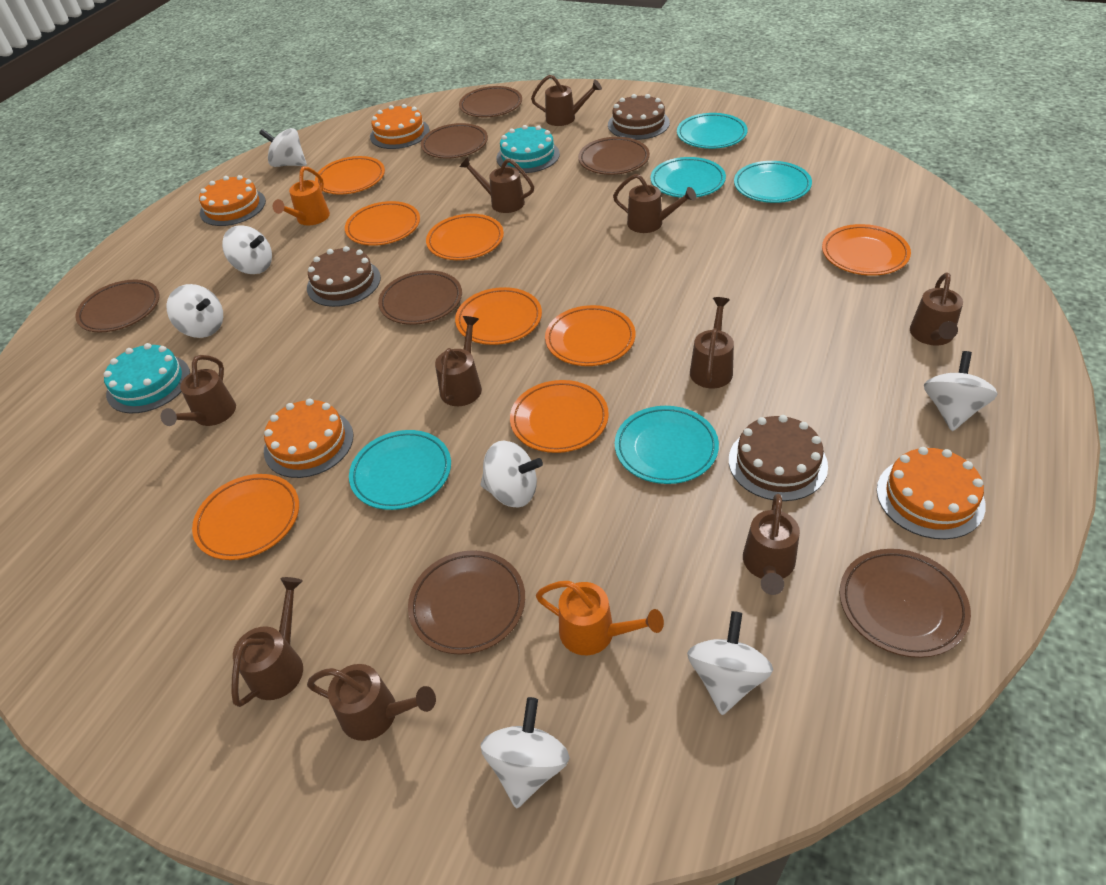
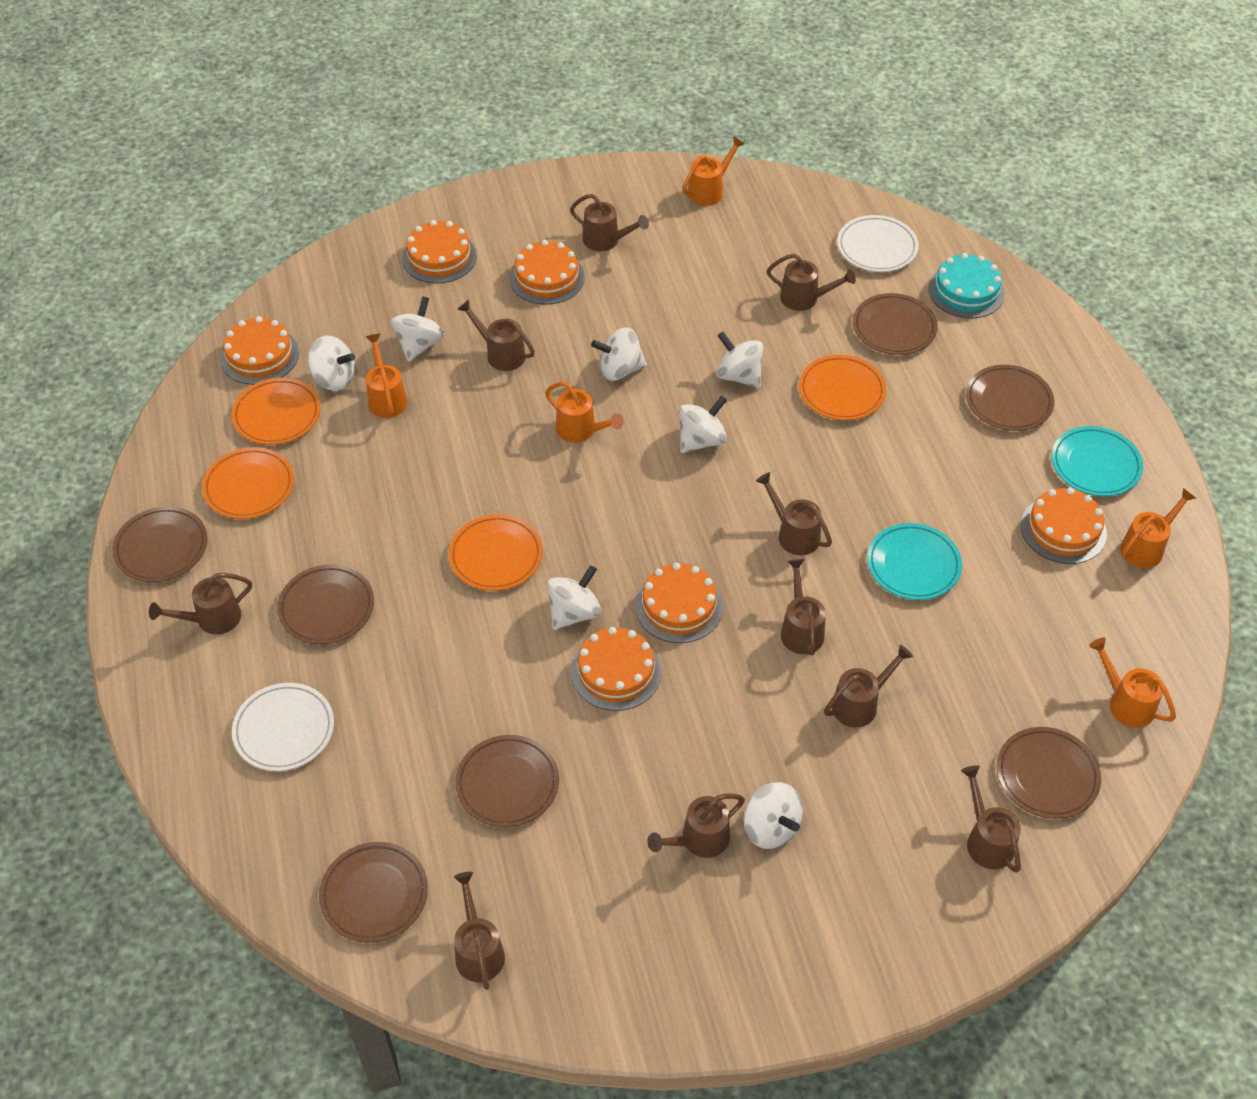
brown cake: [307,246,381,307] [608,94,670,140] [729,415,828,501] = 3 -> none = 0
orange cake: [199,175,266,226] [264,399,354,478] [370,104,429,149] [877,447,986,539] = 4 -> [220,316,299,385] [402,220,477,284] [510,240,585,305] [571,627,661,711] [635,562,723,643] [1021,488,1107,564] = 6
orange plate: [192,474,299,560] [315,156,385,195] [345,201,420,246] [426,214,504,260] [455,287,542,345] [510,380,609,453] [545,305,635,366] [822,224,911,276] = 8 -> [202,447,294,519] [232,378,321,445] [449,514,543,591] [799,355,886,420] = 4
orange watering can: [273,167,330,226] [536,581,664,655] = 2 -> [366,334,407,418] [545,382,623,443] [682,137,745,206] [1089,638,1176,728] [1120,488,1196,568] = 5
turquoise cake: [103,343,190,413] [497,125,560,173] = 2 -> [928,253,1005,318] = 1
turquoise plate: [349,430,451,510] [615,406,719,484] [651,157,726,198] [677,113,748,149] [734,161,812,203] = 5 -> [867,523,962,600] [1052,426,1143,496] = 2
white plate: none = 0 -> [232,683,334,771] [837,215,919,272] = 2

